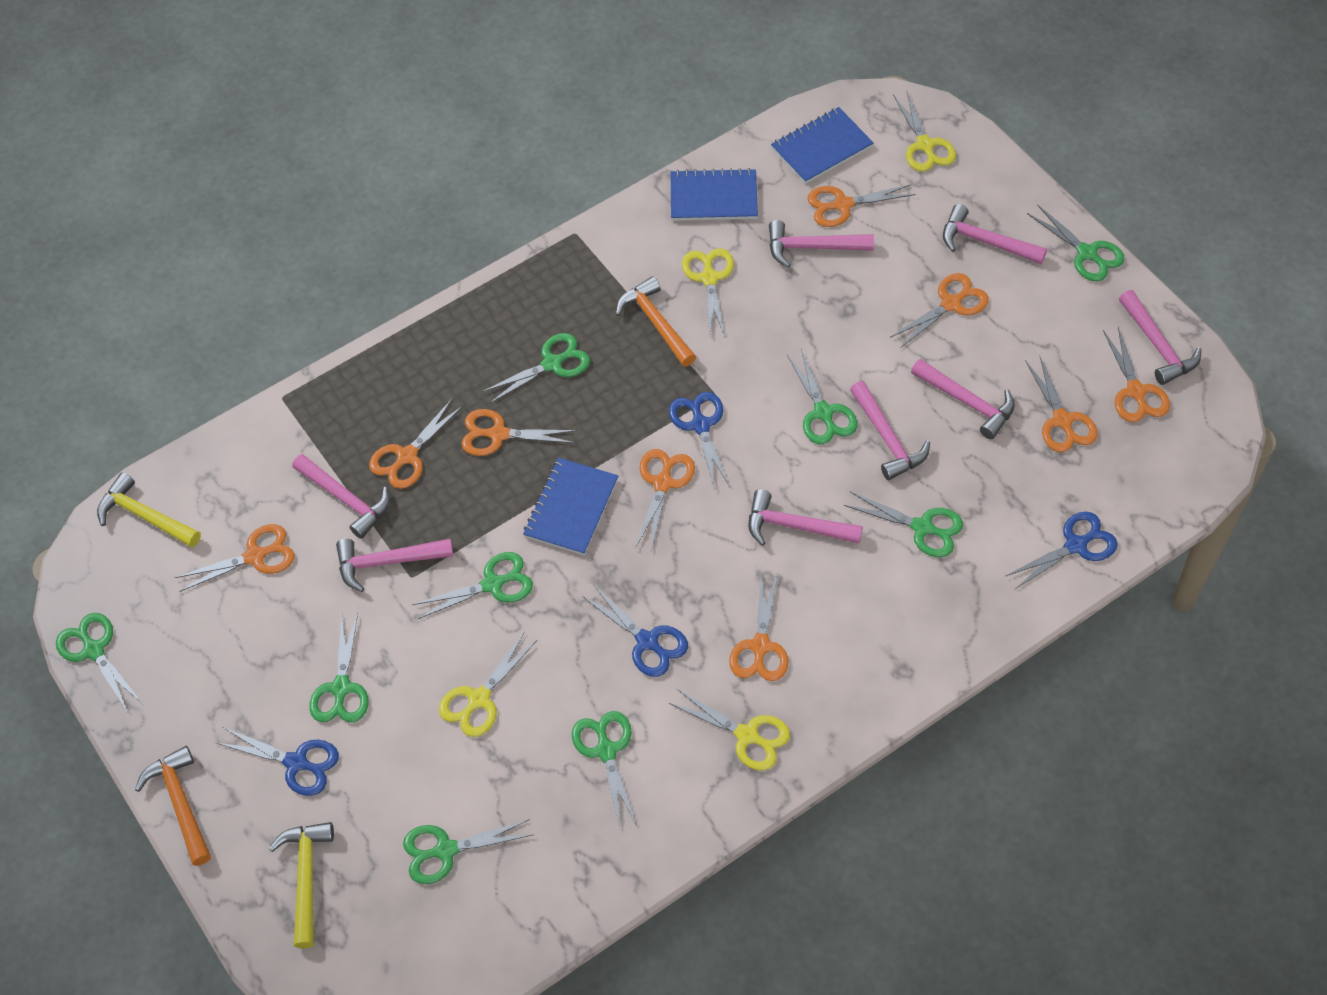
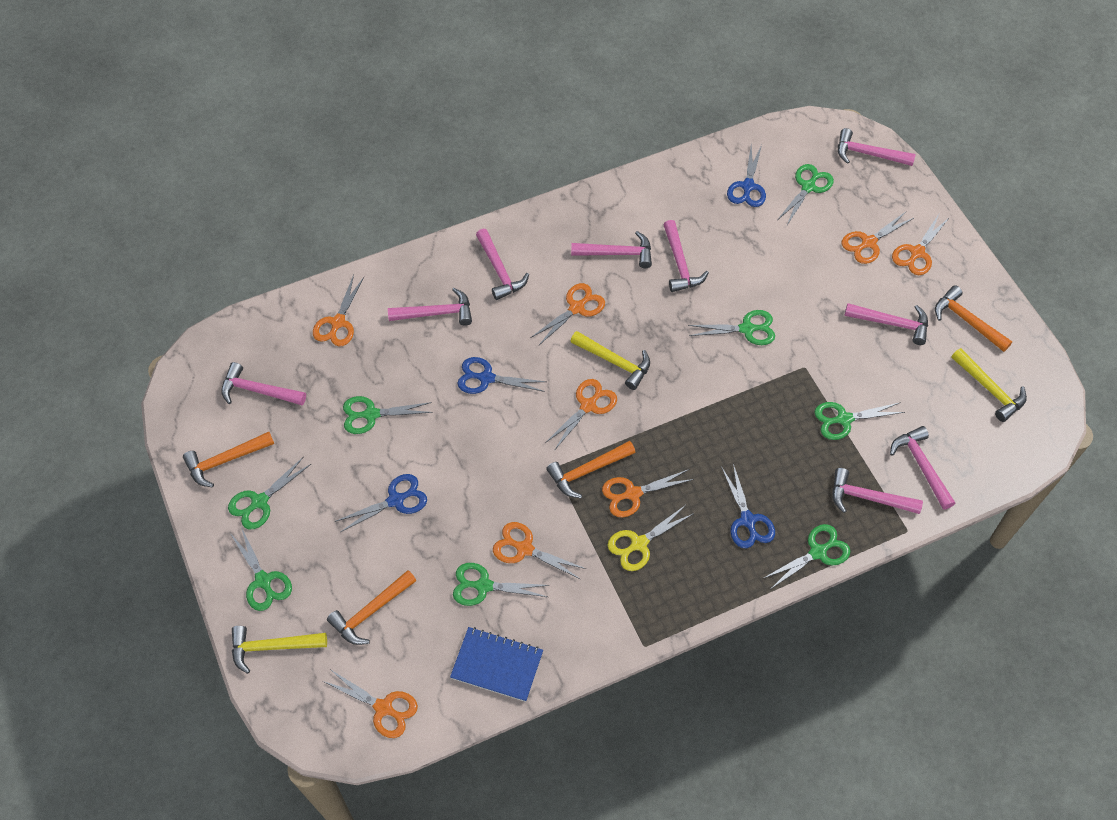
blue notebook: [523,458,618,555] [671,168,758,221] [771,107,874,184] = 3 -> [450,627,543,702] = 1
green scissors: [56,613,143,712] [309,613,369,722] [403,819,534,884] [412,552,533,619] [482,333,590,404] [571,711,637,828] [787,349,858,444] [844,492,963,557] [1027,204,1125,281] = 9 -> [228,456,311,529] [230,527,292,611] [343,396,433,434] [453,563,550,606] [688,310,775,345] [762,524,850,589] [778,164,834,225] [815,402,905,440] = 8
orange hammer: [135,746,211,866] [616,276,696,367] = 2 -> [183,432,274,487] [327,570,417,645] [546,441,636,498] [935,285,1012,352] = 4
orange scissors: [174,524,295,592] [369,399,464,489] [461,409,577,456] [636,449,695,552] [729,572,788,681] [807,184,916,227] [890,273,989,348] [1025,355,1098,452] [1103,327,1170,422] = 9 -> [313,275,364,346] [323,670,418,738] [493,522,586,579] [530,283,605,345] [545,379,617,451] [602,469,694,517] [841,212,914,264] [892,214,950,275] = 8
pink hammer: [292,454,390,539] [336,539,453,592] [749,489,863,546] [769,220,874,268] [850,381,930,480] [911,359,1015,439] [943,204,1047,264] [1119,290,1202,385] = 8 -> [221,362,306,405] [388,288,472,326] [476,229,529,300] [571,231,652,268] [663,220,709,292] [832,468,923,514] [838,128,916,166] [844,303,928,345] [890,426,955,510] = 9
yellow hammer: [97,472,201,547] [269,822,334,948] = 2 -> [232,626,327,674] [570,331,650,390] [951,348,1027,422] = 3
yellow scissors: [439,632,537,737] [669,689,790,771] [682,248,734,337] [893,92,956,172] = 4 -> [607,505,694,571] = 1

